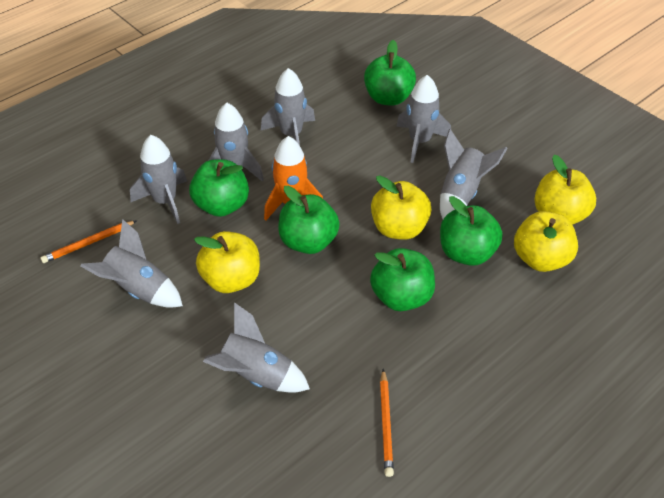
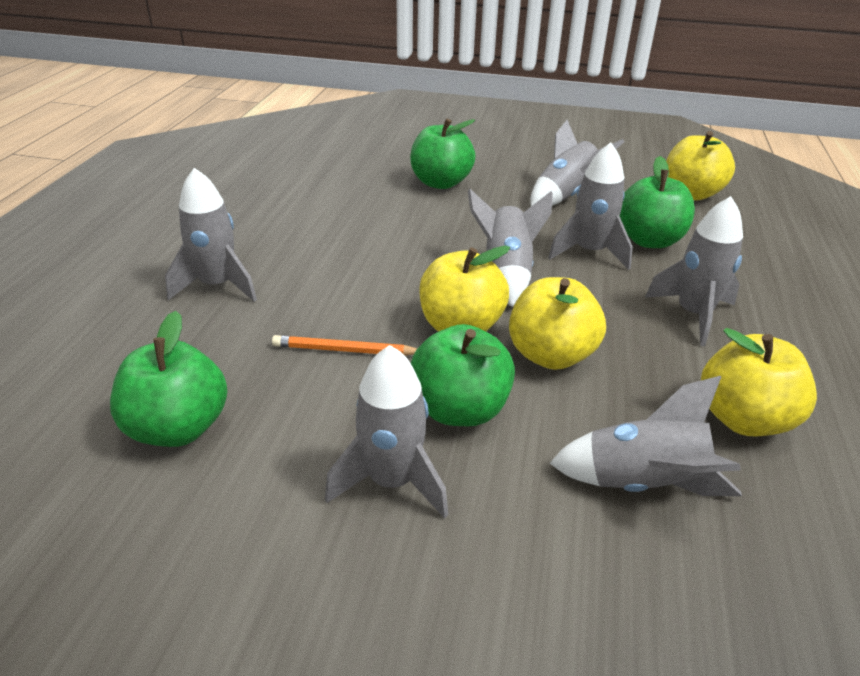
green apple: [189,159,249,217] [278,186,340,254] [364,40,416,106] [370,248,435,311] [440,196,503,266] = 5 -> [110,311,227,447] [410,119,476,189] [411,324,515,426] [620,156,695,248] = 4
orange pencil: [40,220,137,263] [380,369,394,477] = 2 -> [272,335,417,356] = 1
orange rocket: [264,136,323,221] = 1 -> none = 0

